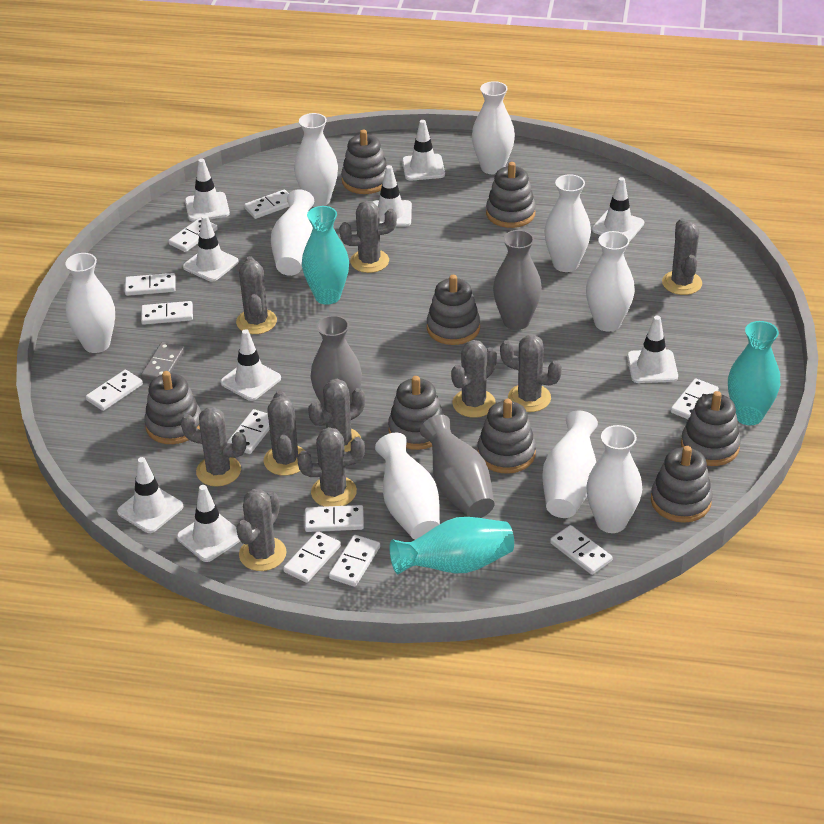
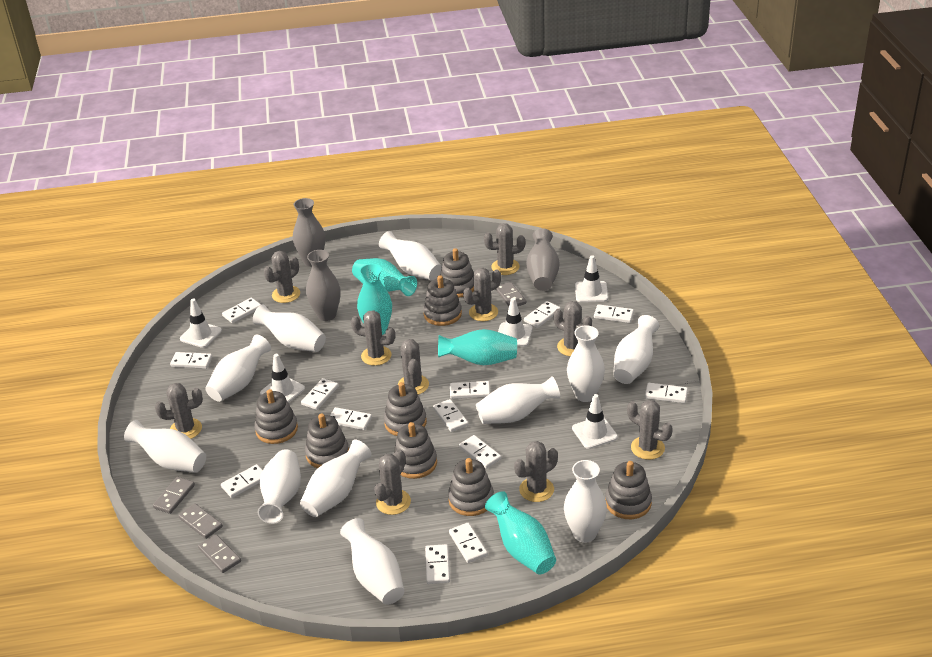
grey domino: [141,342,185,380] = 1 -> [153,477,195,514] [178,503,223,539] [198,534,241,573] [495,282,526,306] = 4
turquoise vase: [302,206,349,305] [389,517,514,574] [728,321,780,425] = 3 -> [352,258,417,296] [357,264,392,335] [438,329,517,365] [485,491,556,574] = 4
white domino: [86,370,143,411] [125,273,176,296] [141,301,193,325] [168,218,218,252] [227,409,270,454] [244,189,289,219] [283,531,341,583] [305,505,364,532] [329,535,380,587] [550,525,613,575] [671,378,719,419] = 11 -> [170,352,212,369] [221,464,263,498] [222,298,261,323] [301,378,339,410] [330,407,372,430] [425,544,450,584] [433,399,469,432] [449,523,488,563] [450,381,490,399] [459,435,501,469] [524,301,561,328] [594,304,634,323] [645,383,688,403] = 13
white traffic cone: [117,457,183,533] [177,485,240,562] [183,215,239,282] [185,159,230,221] [220,329,281,401] [372,165,412,227] [402,120,445,181] [592,177,644,242] [627,316,678,383] = 9 -> [180,299,222,348] [260,354,305,403] [498,298,532,347] [572,394,618,449] [575,255,608,302] = 5
white vase: [65,253,115,353] [271,189,314,276] [294,113,338,207] [375,433,440,540] [472,81,515,174] [543,411,598,518] [544,174,591,272] [586,231,635,332] [586,425,642,533] = 9 -> [124,420,206,473] [205,335,271,402] [253,304,326,352] [257,449,301,524] [300,440,372,517] [340,518,404,605] [379,231,442,281] [476,376,560,424] [564,460,607,543] [567,325,605,402] [613,315,659,384] = 11

